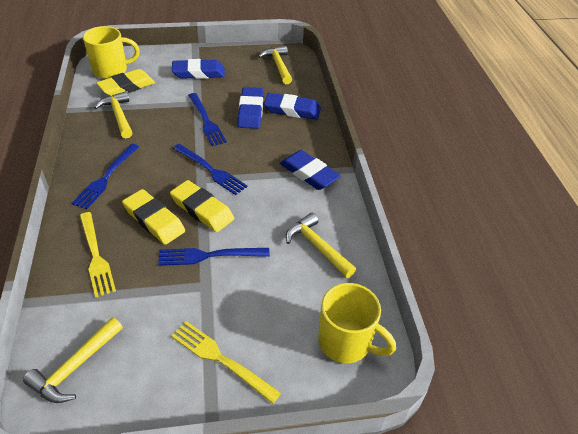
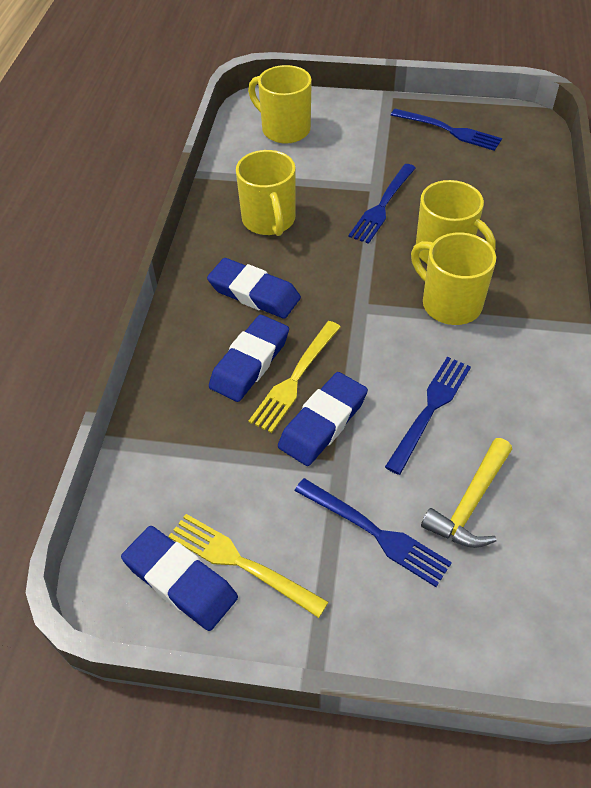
yellow eraser: [97,69,155,97] [122,189,185,245] [170,180,234,232] = 3 -> none = 0
yellow hammer: [23,317,123,403] [94,91,133,138] [258,45,292,84] [286,213,356,278] = 4 -> [421,438,512,548] = 1
yellow mug: [83,26,140,79] [318,283,396,363] = 2 -> [236,150,296,236] [248,65,312,144] [411,232,496,325] [416,180,496,263] = 4

